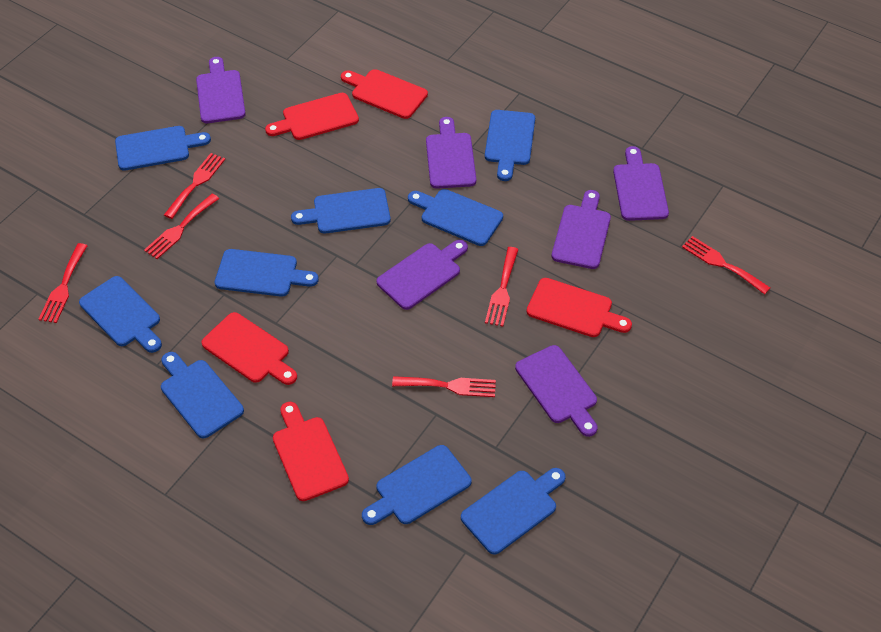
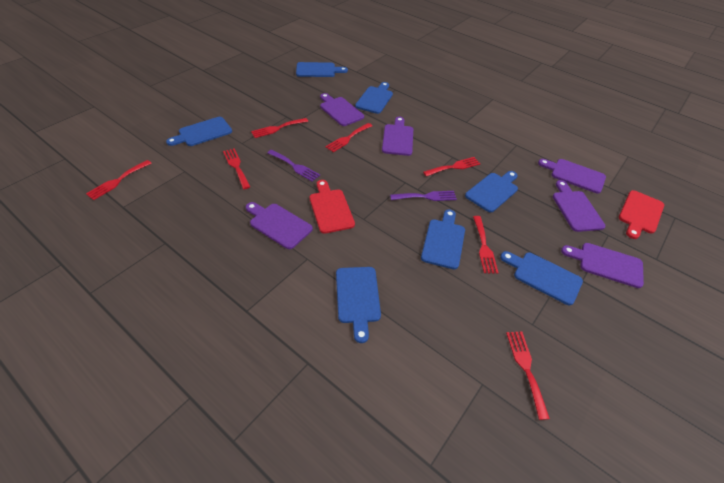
blue cutting board: [79,276,162,353] [115,126,211,171] [161,352,244,438] [215,249,319,297] [291,188,391,233] [362,445,471,525] [408,189,503,246] [461,468,566,555] [485,110,535,181] = 9 -> [166,117,232,146] [296,62,348,77] [336,267,381,343] [355,82,393,114] [421,209,465,269] [465,171,518,212] [500,251,583,305] = 7
purple fork: none = 0 -> [267,150,320,182] [390,191,457,201] = 2
red cutting board: [201,312,297,385] [265,93,359,140] [273,402,349,501] [341,69,428,119] [526,278,632,337] = 5 -> [309,180,355,234] [619,190,664,239] = 2
red fork: [39,243,88,323] [144,194,219,259] [164,153,225,219] [392,376,496,397] [485,247,519,327] [682,236,770,295] = 6 -> [86,160,152,200] [223,148,250,189] [251,118,308,138] [325,123,372,152] [423,157,481,176] [473,216,499,273] [506,331,550,420] = 7

